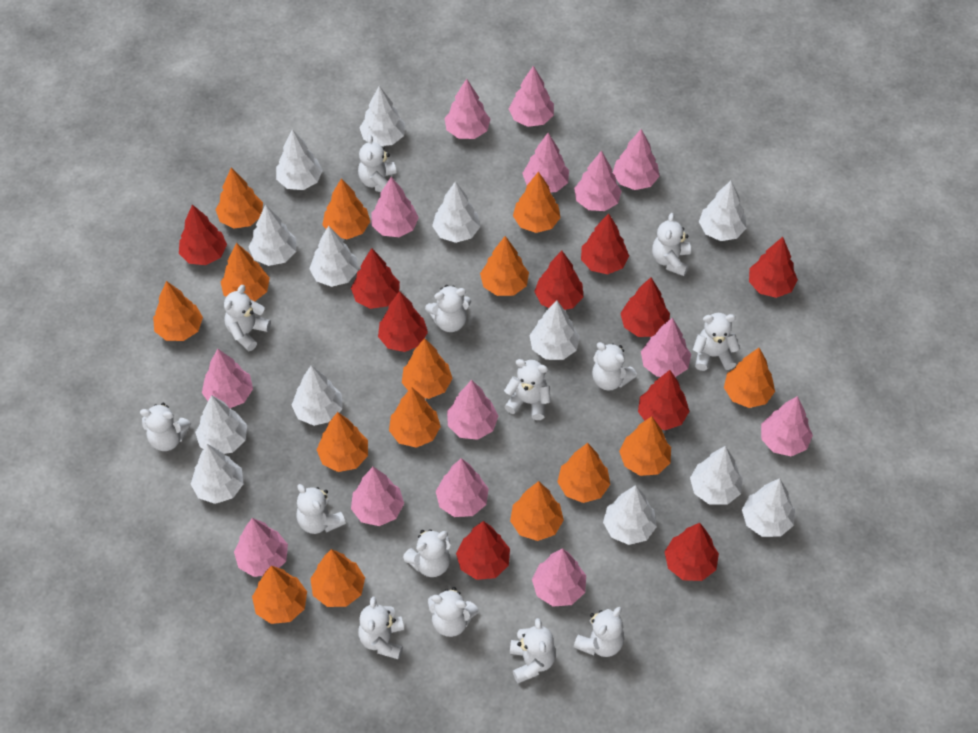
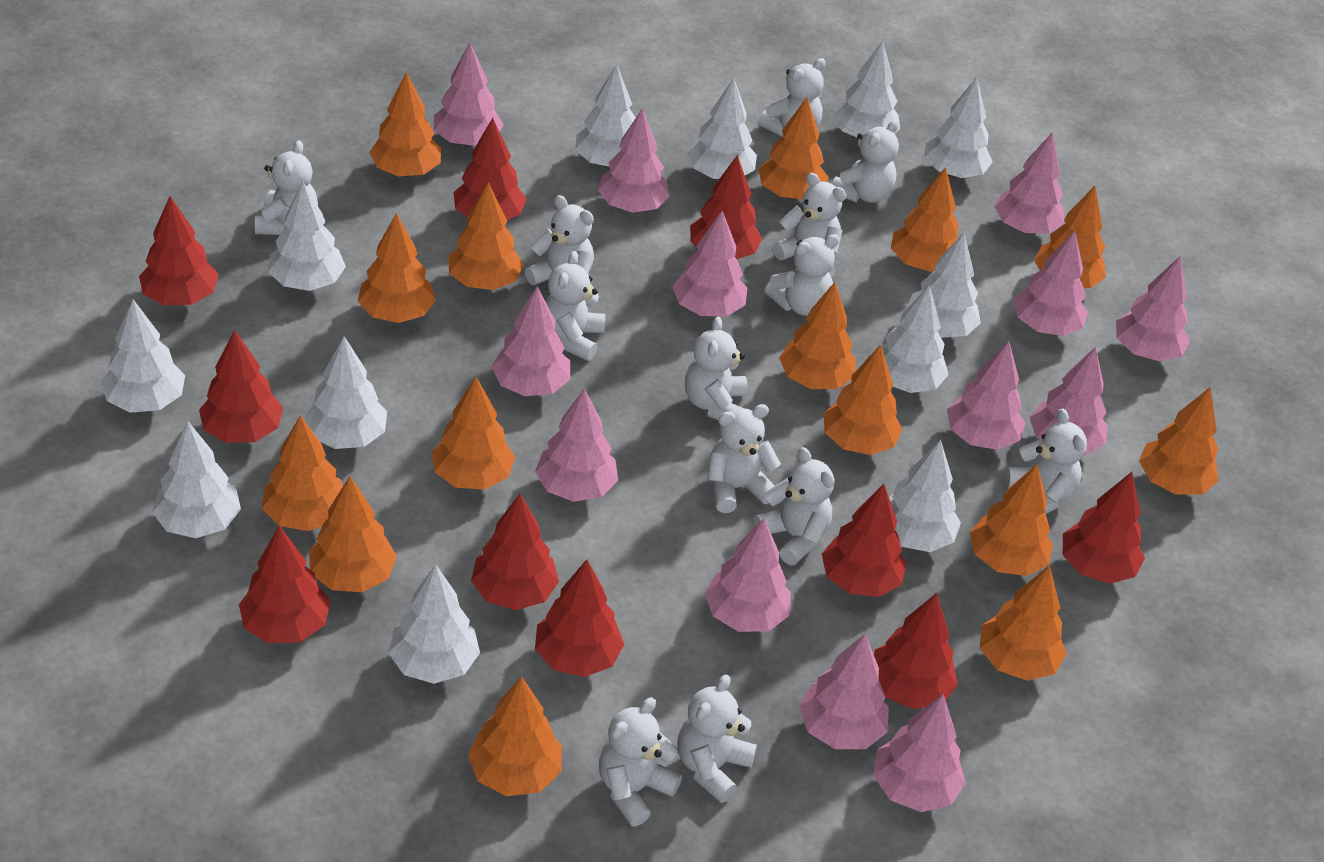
pink tree: [202,349,253,408] [234,518,288,577] [351,467,404,526] [371,177,419,237] [436,458,489,517] [444,78,490,139] [447,380,498,440] [509,66,554,127] [522,133,569,193] [532,548,586,607] [574,150,621,211] [613,129,660,190] [641,318,691,377] [761,396,813,456] = 14 -> [434,43,504,146] [492,286,570,396] [535,388,618,502] [598,108,670,213] [672,211,747,316] [705,518,791,632] [799,634,889,749] [873,694,966,812] [947,341,1025,450] [994,133,1064,233] [1014,231,1088,336] [1029,347,1108,455] [1116,256,1190,361] = 13
white teddy bear: [140,403,191,451] [224,285,271,351] [296,484,346,534] [358,135,396,192] [358,597,404,660] [403,529,450,577] [425,285,471,332] [428,587,478,637] [504,359,551,420] [510,618,556,683] [574,607,624,657] [592,342,637,391] [652,213,691,276] [693,313,740,371] = 14 -> [255,140,318,235] [525,195,594,285] [545,251,605,361] [599,697,682,826] [677,675,757,803] [685,317,748,420] [708,404,781,513] [754,447,835,565] [758,58,826,137] [764,234,840,316] [773,173,847,260] [832,120,899,203] [1005,409,1087,514] = 13
white tree: [191,444,244,504] [195,395,247,454] [249,205,296,266] [276,129,323,190] [292,365,343,426] [309,226,358,287] [359,86,405,146] [432,182,480,243] [529,300,580,360] [603,485,657,545] [690,446,743,505] [699,181,747,241] [742,478,795,537] = 13 -> [101,299,185,413] [152,422,241,538] [268,182,346,291] [304,336,387,449] [388,565,480,684] [575,65,636,167] [687,78,757,180] [833,41,900,139] [876,285,949,393] [889,440,961,552] [906,233,981,338] [924,78,993,178] = 12

